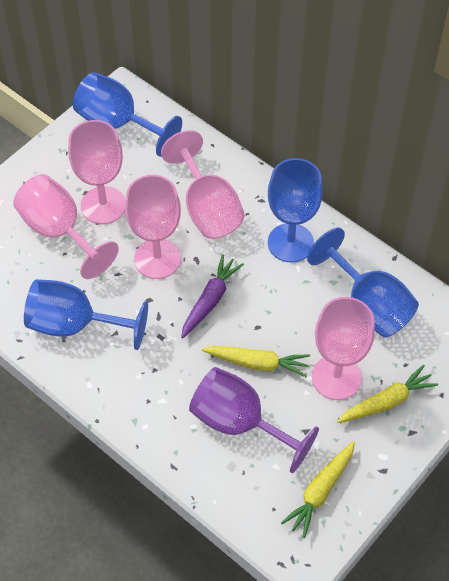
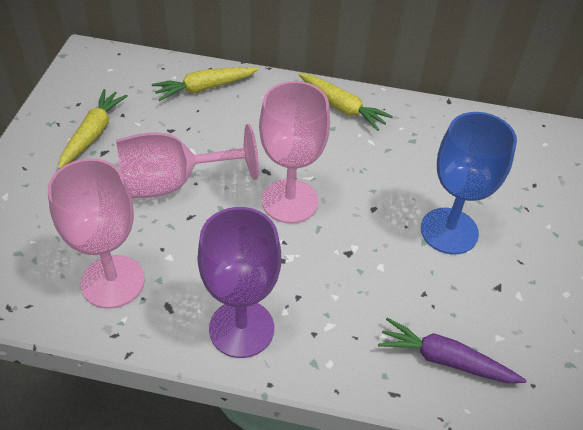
blue goblet: [24,279,148,350] [73,72,182,157] [268,158,323,262] [307,228,419,338] = 4 -> [421,112,517,255] = 1
pink goblet: [13,174,119,279] [68,120,126,224] [125,175,181,279] [161,130,244,239] [312,297,375,400] = 5 -> [48,158,145,309] [116,124,259,198] [259,81,330,223] = 3

